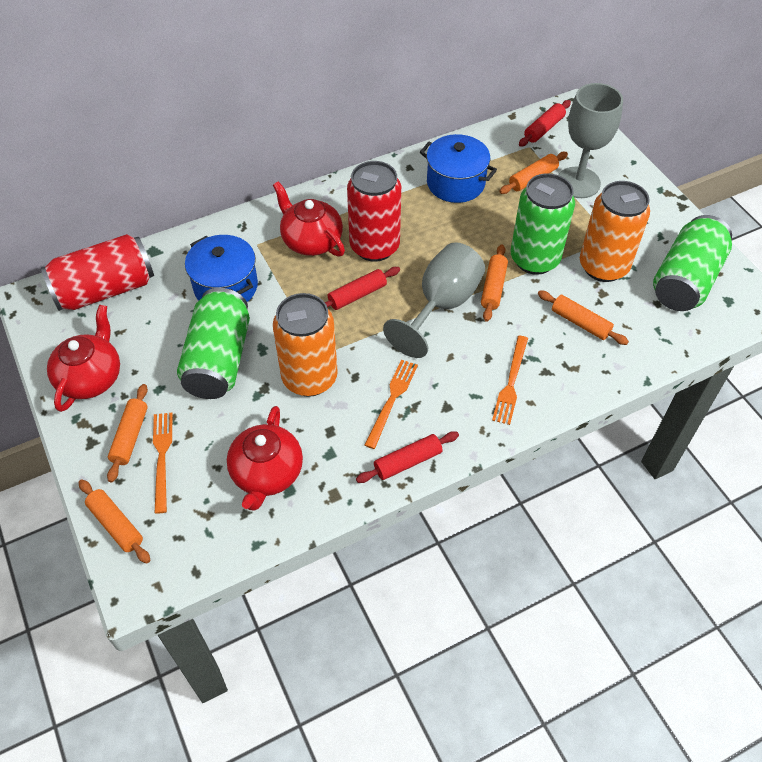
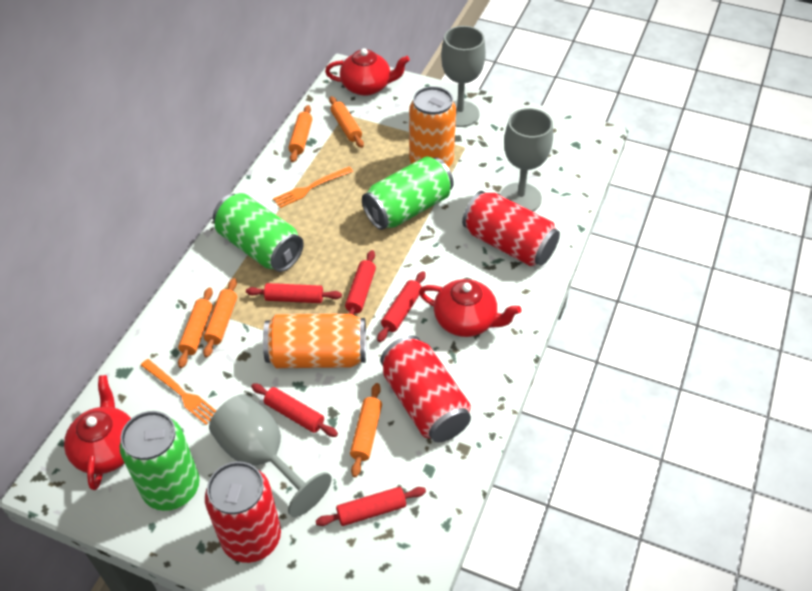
blue pot: [185,235,258,302] [420,134,497,203] = 2 -> none = 0
grey goblet: [383,242,485,358] [558,83,623,198] = 2 -> [209,394,332,517] [441,26,486,127] [500,108,553,212] = 3
orange fork: [153,413,173,514] [365,360,418,449] [492,336,528,425] = 3 -> [140,359,216,425] [273,167,353,208] = 2
red can: [41,234,154,311] [347,161,401,262] = 2 -> [205,461,281,563] [380,335,471,443] [462,191,560,266] = 3
red rolling pin: [325,267,400,310] [356,431,459,483] [519,100,571,147] = 3 -> [246,283,342,303] [251,383,338,437] [316,487,426,526] [345,250,376,315] [377,271,425,342] = 5

